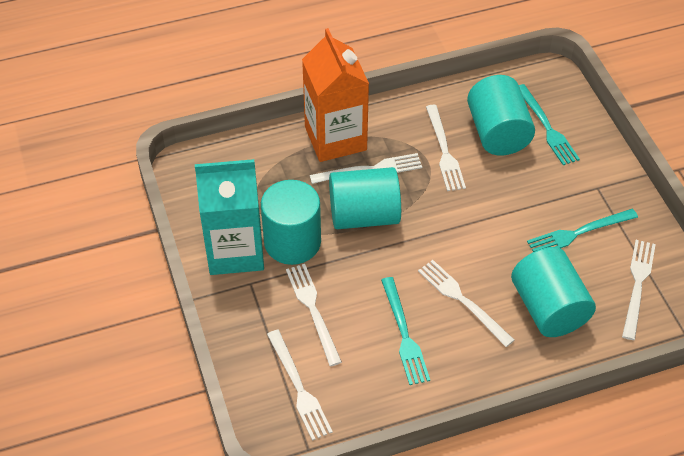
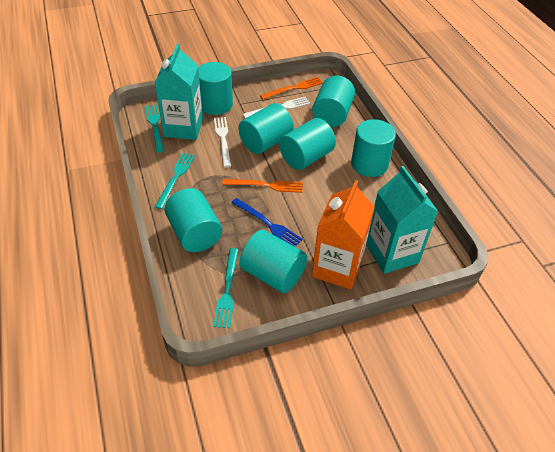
blue fork: none = 0 -> [231,198,303,247] = 1
orange fork: none = 0 -> [222,179,303,193] [260,77,323,99] = 2
turquoise carton: [195,159,264,275] = 1 -> [155,43,203,140] [366,166,438,274] = 2
turquoise cylinder: [261,180,321,265] [329,167,401,229] [467,75,535,155] [511,247,596,337] = 4 -> [165,188,222,252] [198,62,233,115] [238,103,294,154] [239,230,307,293] [279,118,336,170] [312,76,355,127] [351,119,396,177] = 7
white fork: [267,330,333,441] [286,264,342,366] [310,153,422,184] [418,260,514,347] [426,105,466,191] [622,240,656,340] = 6 -> [214,117,231,167] [243,97,310,118] = 2

